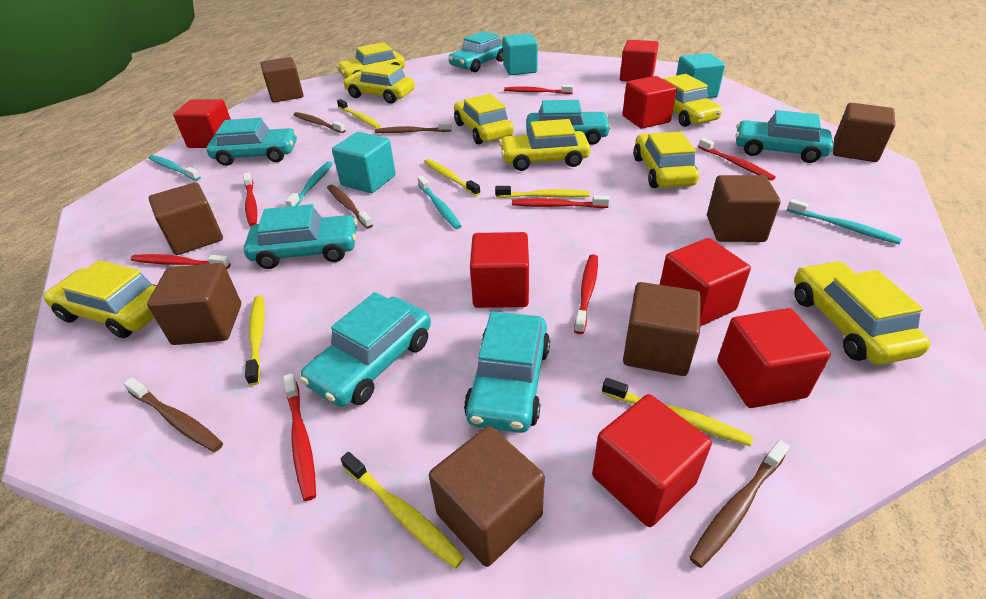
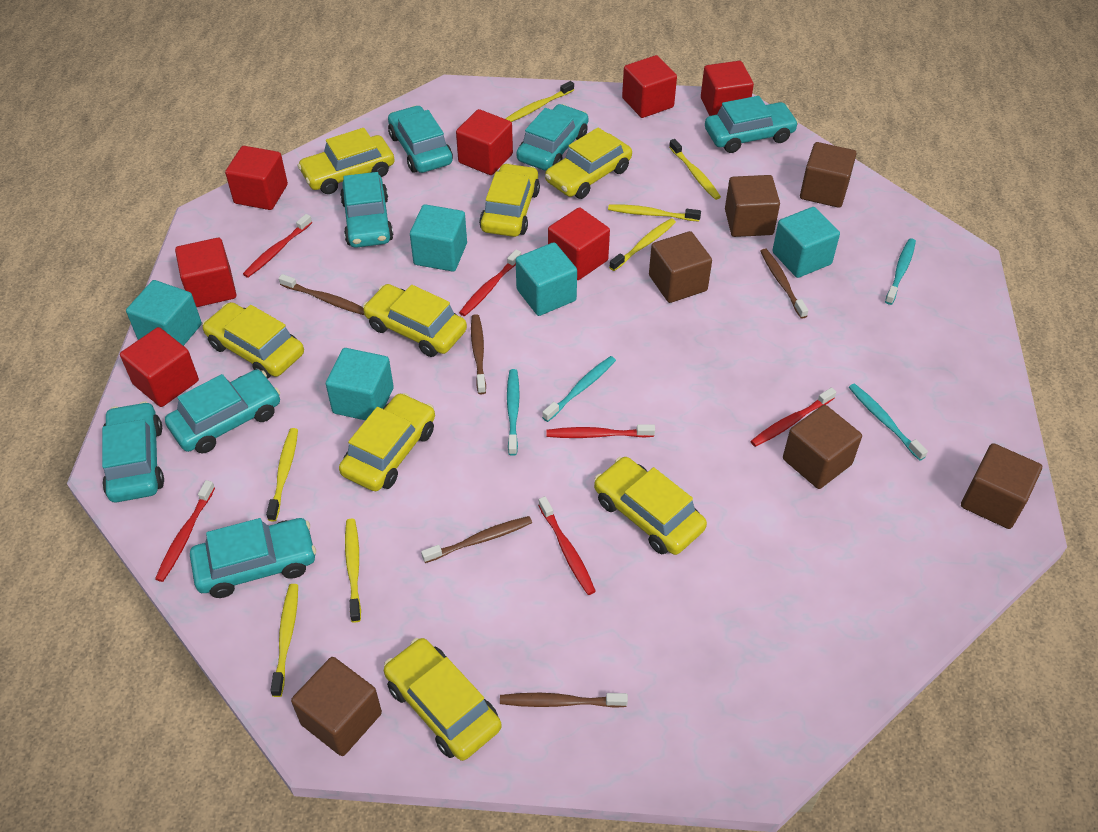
brown cube: [147,263,241,345] [149,182,223,255] [260,57,304,103] [429,426,545,567] [623,282,701,376] [707,175,781,242] [833,103,895,162] = 7 -> [291,657,382,756] [649,231,712,303] [725,175,780,237] [783,405,862,489] [800,142,856,208] [961,443,1042,529] = 6
red toothbrush: [131,254,231,269] [243,173,257,226] [283,374,316,501] [504,85,574,94] [512,196,610,208] [574,254,598,334] [698,138,776,181] = 7 -> [155,480,215,582] [243,214,312,278] [459,249,521,316] [538,496,596,595] [546,424,655,438] [751,388,836,447] = 6
turquoise cube: [332,132,396,193] [503,33,538,75] [676,53,725,98] = 3 -> [126,280,202,346] [326,348,394,420] [410,204,467,272] [516,242,577,316] [772,207,840,278] = 5
yellow toothbrush: [245,296,265,386] [337,99,381,128] [340,452,464,569] [424,159,480,196] [495,186,590,198] [602,378,753,446] = 6 -> [266,428,298,521] [270,584,298,697] [345,519,361,623] [505,81,574,122] [608,204,701,221] [609,218,676,271] [669,139,721,200] = 7

